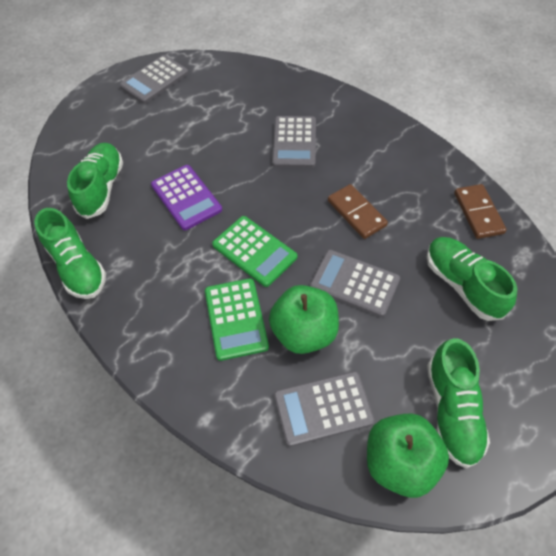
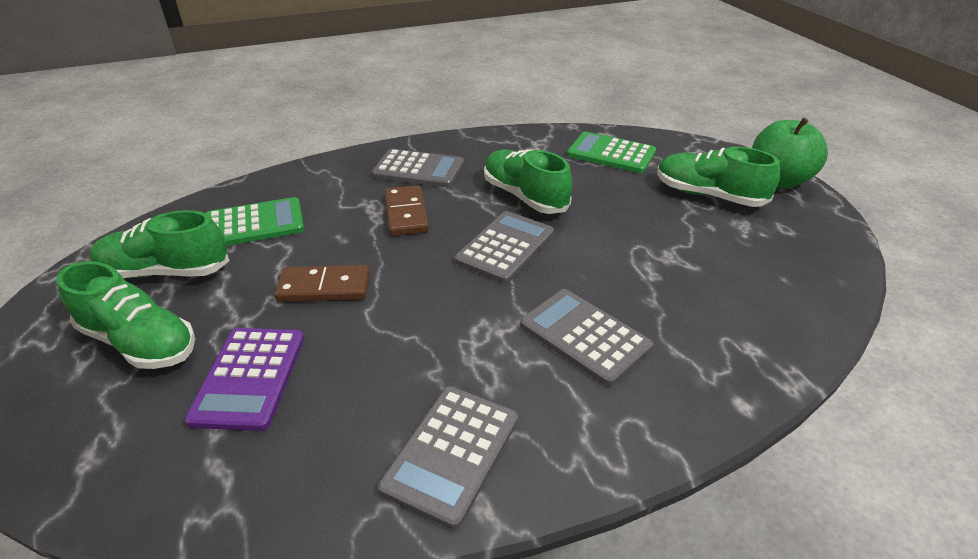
green apple: [269,285,339,354] [367,413,449,498] = 2 -> [752,118,828,189] = 1

